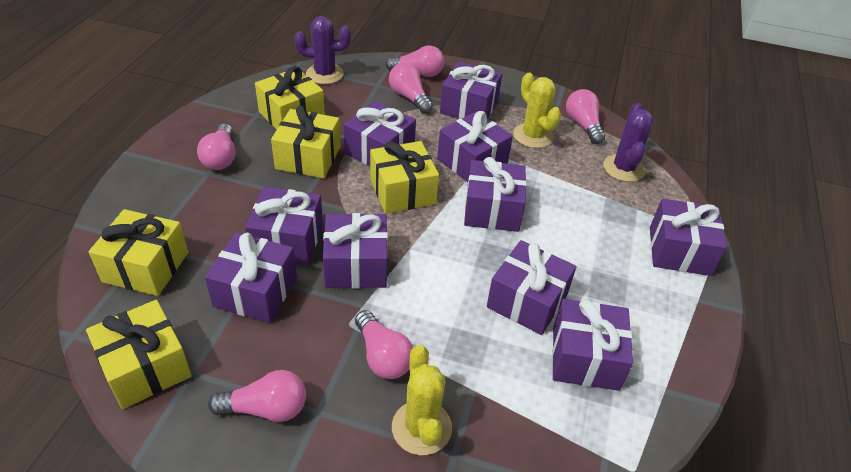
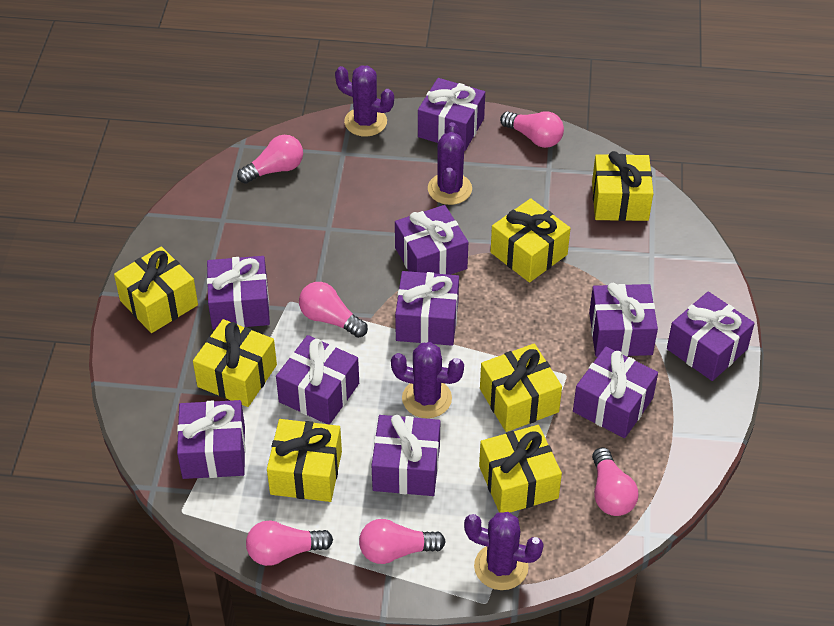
purple cactus: [294,16,351,84] [603,103,654,182] = 2 -> [335,65,394,137] [391,342,464,418] [428,122,472,205] [464,512,544,590] = 4
yellow cactus: [392,345,452,455] [513,73,561,148] = 2 -> none = 0
yellow gift: [86,300,192,409] [89,209,188,296] [255,66,325,129] [271,106,340,179] [370,141,439,214] = 5 -> [114,246,198,333] [193,319,277,407] [267,419,342,502] [479,425,562,513] [480,344,562,432] [491,198,571,282] [592,151,653,221] = 7

